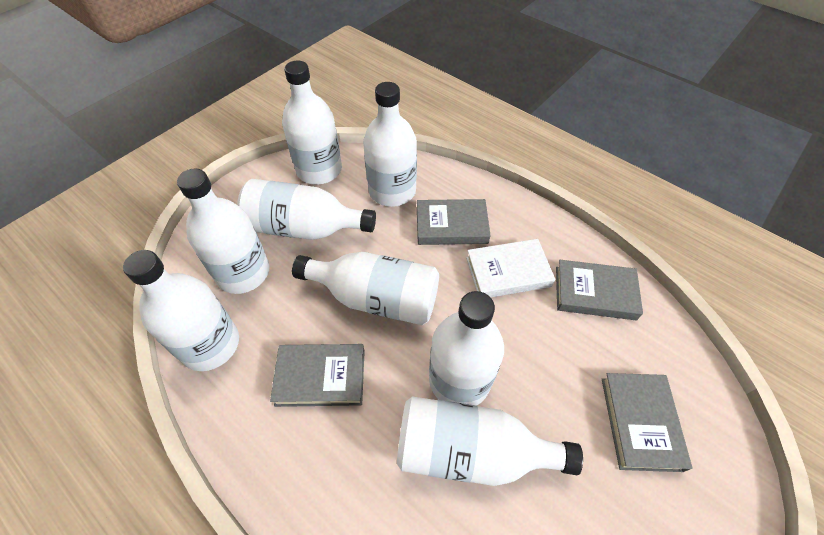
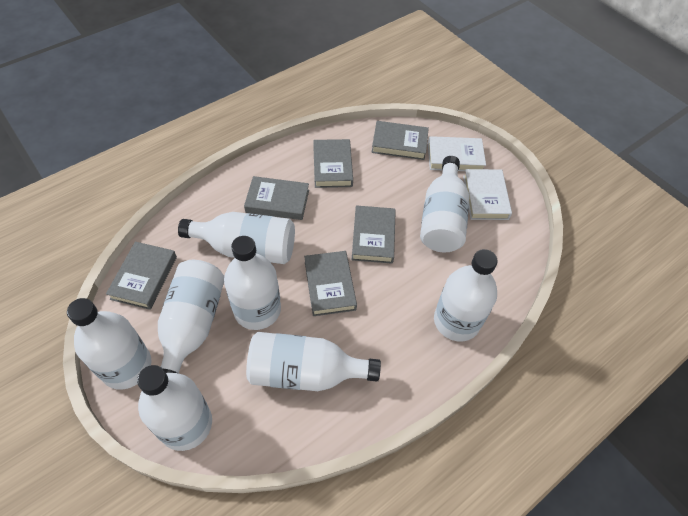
grey book: [270,344,365,407] [417,199,491,245] [556,260,643,320] [602,373,692,472] = 4 -> [106,242,177,310] [244,176,309,220] [304,251,357,316] [313,139,353,188] [352,205,396,264] [372,121,429,160] = 6
white book: [466,239,556,298] = 1 -> [428,136,486,171] [463,169,512,220] = 2

